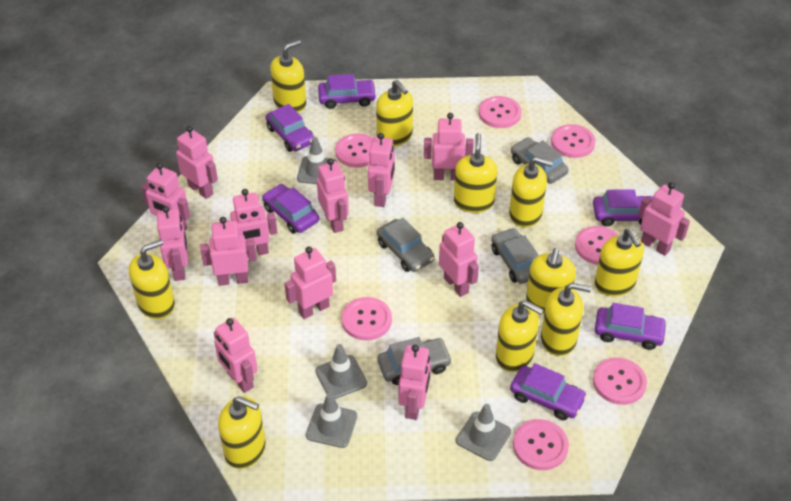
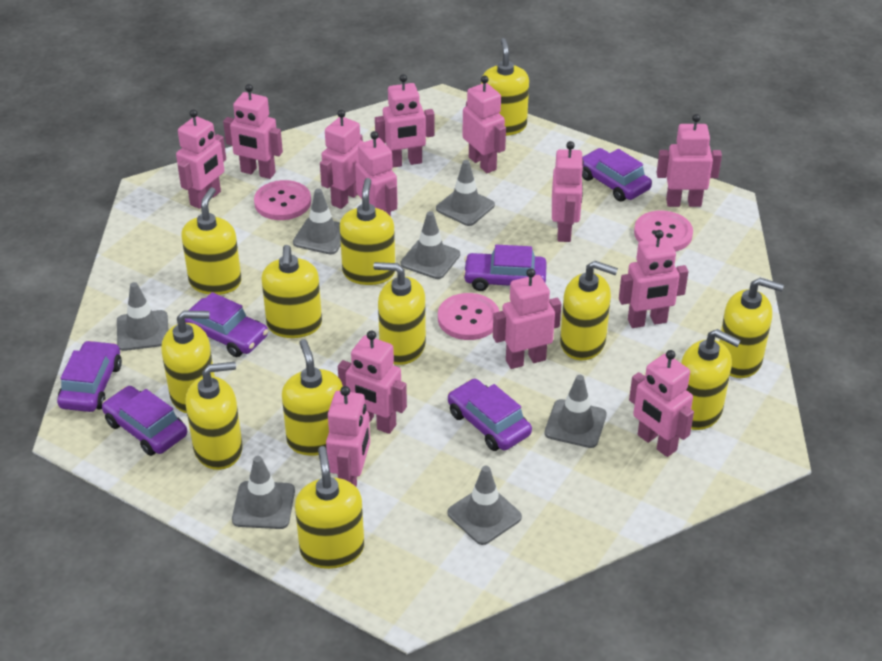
grey car: [377,218,435,272] [377,337,452,385] [491,228,539,284] [511,137,568,184] = 4 -> none = 0
grey traffic cone: [297,137,337,184] [306,393,357,448] [315,344,367,399] [456,404,511,461] = 4 -> [117,282,169,351] [232,456,295,529] [293,188,341,254] [401,211,460,279] [436,160,495,226] [447,466,522,545] [544,375,607,448] = 7
pink button: [335,133,373,168] [342,297,392,340] [479,96,522,128] [513,419,569,470] [551,124,595,158] [575,226,619,265] [593,358,647,405] = 7 -> [254,180,311,220] [438,293,500,340] [634,211,693,251] = 3
yellow soap dispenser: [129,239,175,319] [218,396,266,469] [270,40,306,113] [376,80,413,147] [454,133,497,213] [496,300,544,372] [509,157,553,228] [526,248,576,314] [541,283,591,356] [595,229,644,297] = 10 -> [161,311,215,413] [181,187,242,295] [185,362,243,470] [261,245,322,338] [282,339,343,456] [295,446,364,569] [340,178,395,285] [373,262,426,365] [481,38,529,136] [560,261,618,360] [681,329,741,430] [719,278,784,378] = 12

